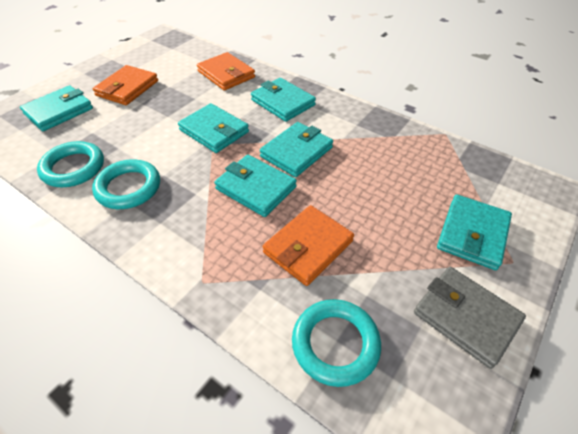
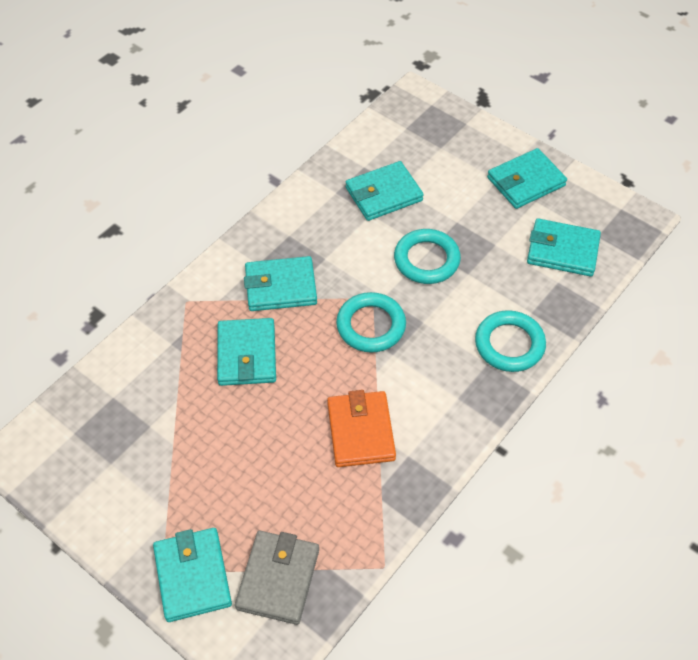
orange wallet: [93,65,158,105] [197,52,255,90] [263,205,354,286] = 3 -> [327,390,396,467] = 1

